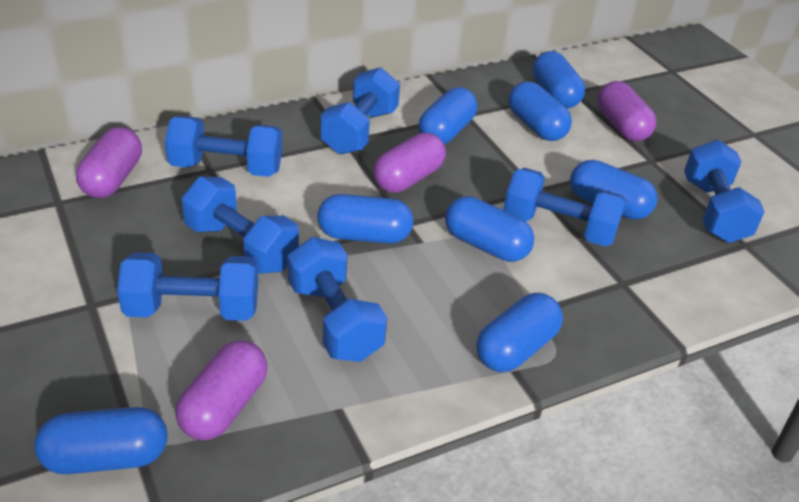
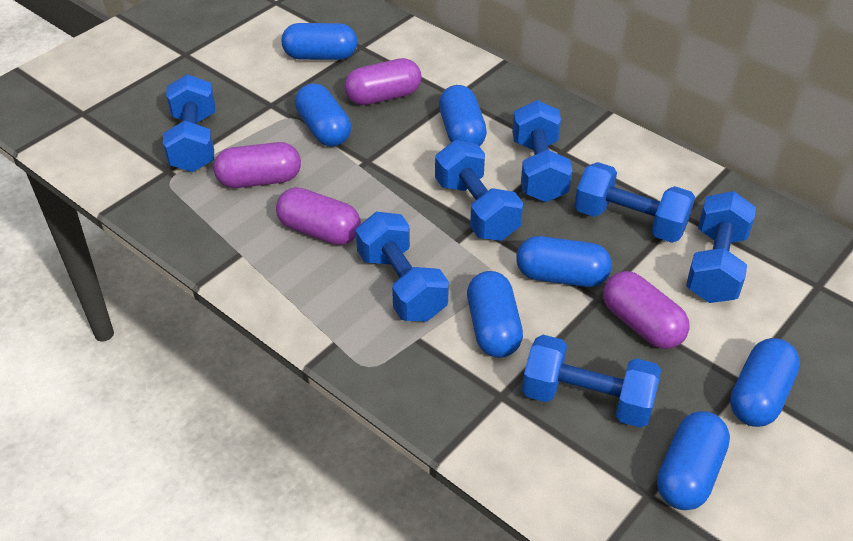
blue capsule: [34,407,168,474] [317,194,413,243] [419,87,477,144] [445,196,534,262] [476,293,563,372] [508,81,572,141] [533,51,585,108] [570,160,658,220] = 8 -> [282,23,357,60] [295,83,351,147] [439,85,487,146] [467,271,523,358] [516,236,612,287] [657,411,730,510] [730,338,800,427] = 7

